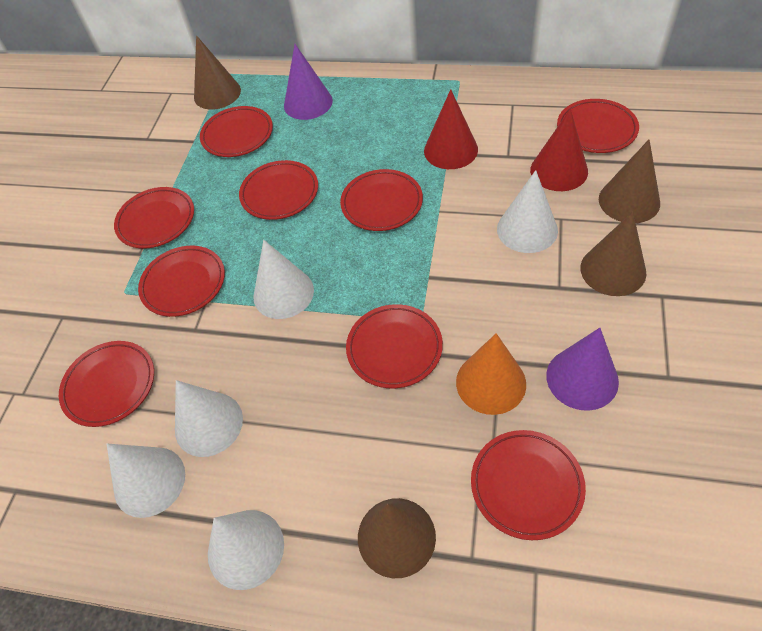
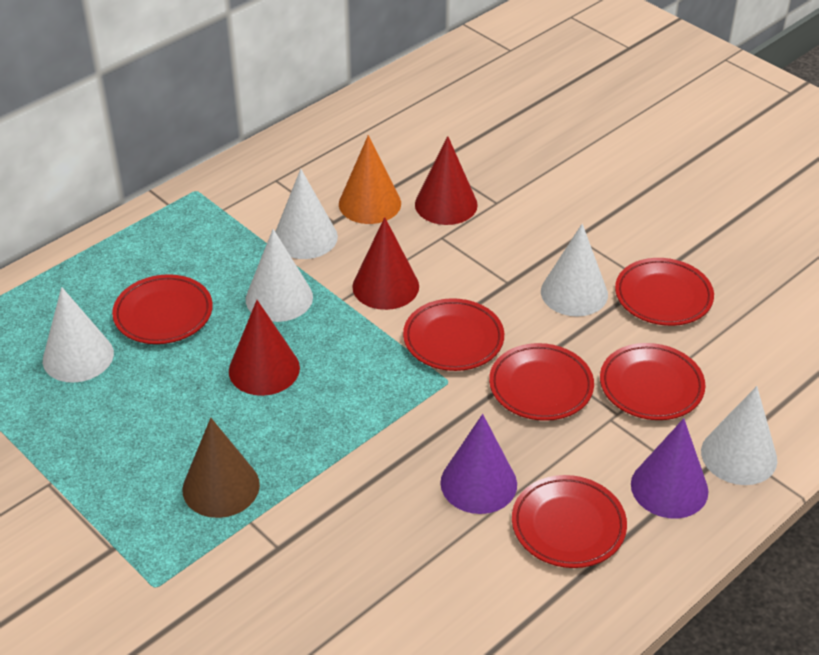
brown cone: [194,35,241,110] [358,498,436,578] [580,212,646,296] [599,139,660,223] = 4 -> [183,418,260,518] = 1
red cone: [424,89,478,169] [530,109,588,191] = 2 -> [229,300,300,396] [352,217,419,310] [415,136,478,225] = 3
red plate: [59,341,154,427] [114,187,194,249] [138,246,225,317] [200,106,273,157] [239,160,318,220] [340,169,423,231] [346,304,443,388] [471,430,586,540] [557,99,639,153] = 9 -> [112,274,213,344] [403,298,504,371] [489,343,594,421] [512,475,627,568] [600,343,706,420] [615,258,714,326] = 6

